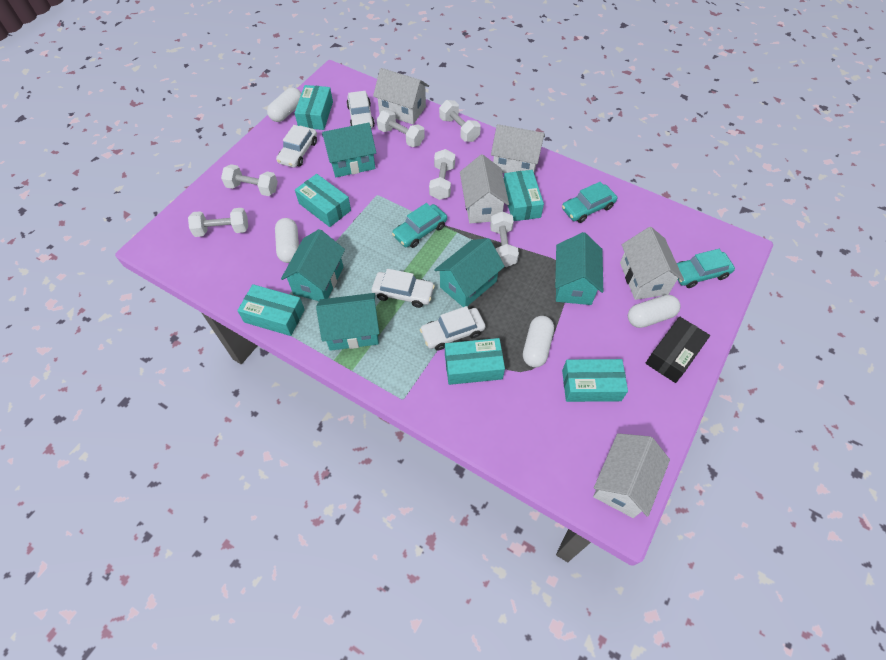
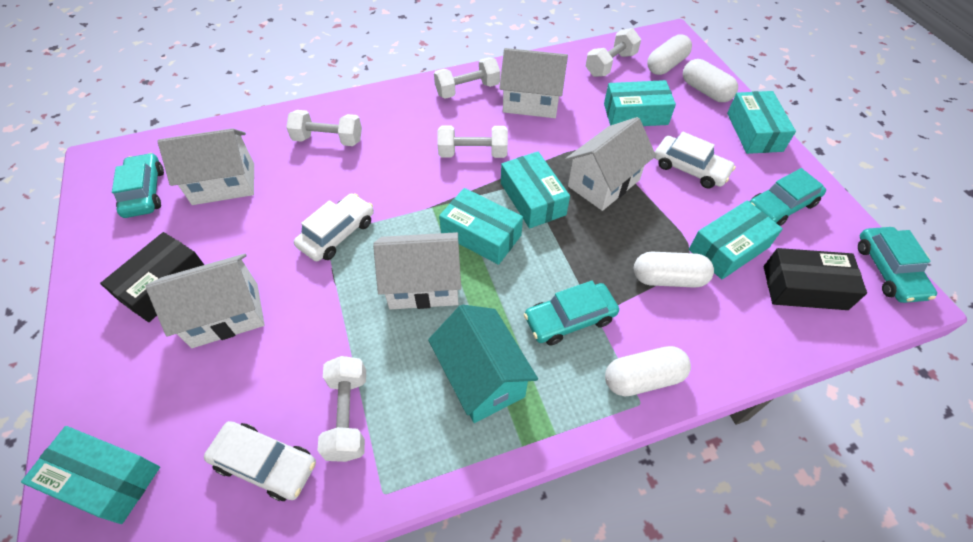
black box: [646,317,710,383] = 1 -> [100,232,204,322] [764,248,867,310] = 2
turquoise car: [392,203,447,248] [562,182,617,223] [677,249,735,288] = 3 -> [112,153,164,218] [524,281,619,345] [749,168,826,226] [858,227,937,303] = 4
turquoise house: [281,229,345,301] [316,293,379,351] [322,123,376,177] [434,238,505,307] [555,232,603,305] = 5 -> [428,305,538,423] = 1
white car: [276,125,317,168] [347,91,375,128] [372,269,435,308] [420,306,485,350] = 4 -> [204,421,316,501] [294,193,374,261] [654,132,736,188] = 3
white dumbbell: [188,208,248,237] [221,164,278,196] [377,110,425,147] [429,149,455,200] [439,100,481,142] [490,211,519,267] = 6 -> [286,110,362,146] [317,356,366,462] [434,57,500,99] [437,125,508,158] [586,28,641,77] = 5

